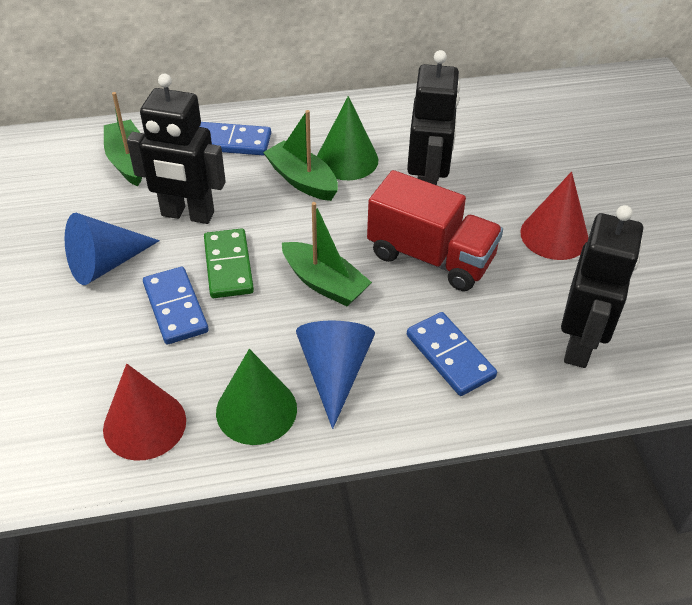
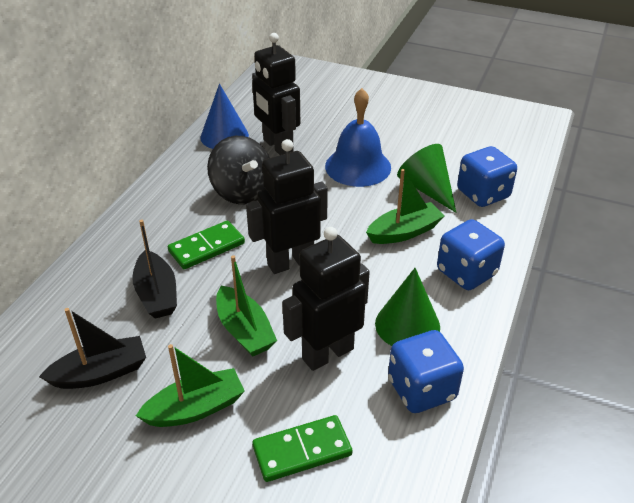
black boat: none = 0 -> [39,308,146,389] [132,220,177,319] = 2
black spinning top: none = 0 -> [207,136,270,205] = 1
blue bell: none = 0 -> [325,88,391,187] = 1
blue cone: [65,213,160,285] [296,321,375,429] = 2 -> [200,84,249,149] = 1
blue dice: none = 0 -> [388,330,464,413] [437,219,505,290] [457,146,517,207] = 3
blue domino: [143,267,209,344] [200,122,271,155] [407,312,497,396] = 3 -> none = 0
green domino: [204,228,254,298] = 1 -> [168,220,245,269] [252,415,353,482] = 2
red cone: [103,364,186,461] [520,172,588,260] = 2 -> none = 0
red truck: [367,170,503,291] = 1 -> none = 0

